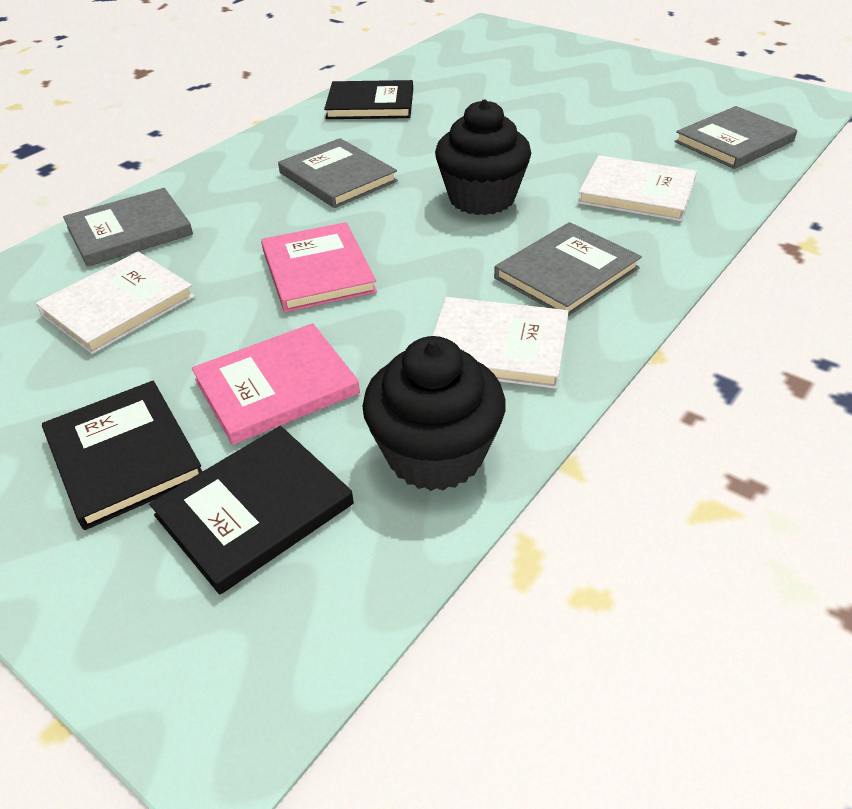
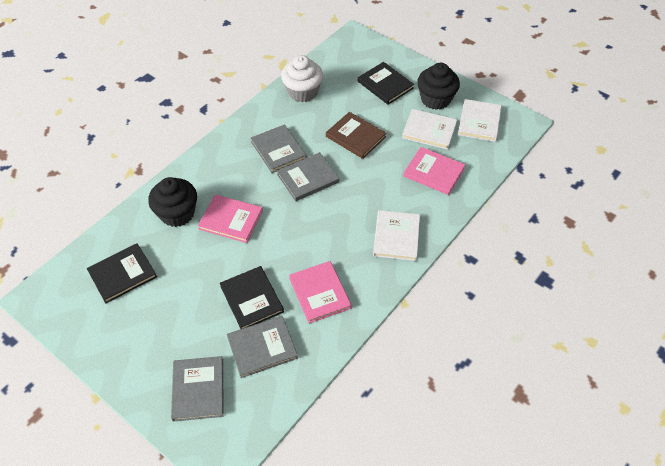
brown book: none = 0 -> [326,112,386,159] = 1
pink book: [192,323,360,445] [261,222,377,312] = 2 -> [198,195,263,243] [289,261,352,324] [403,147,465,195] = 3
white cupcake: none = 0 -> [281,55,323,102] = 1

